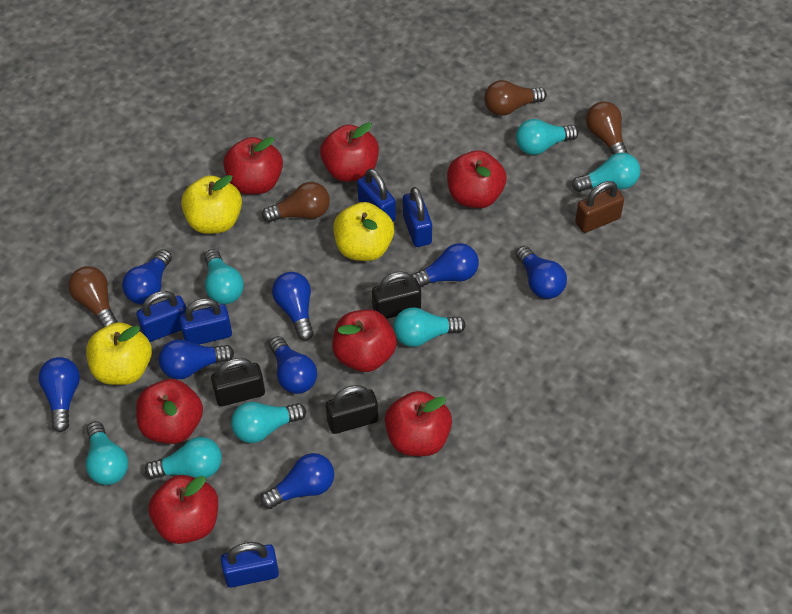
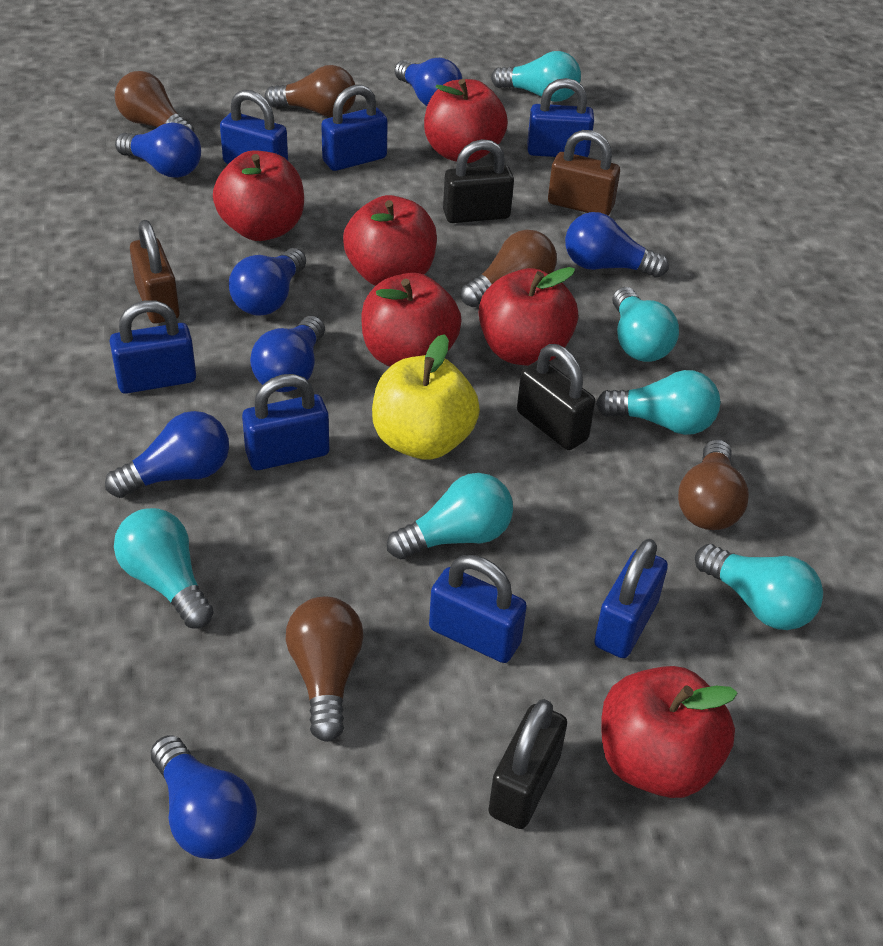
blue light bulb: [38,357,80,432] [122,249,172,304] [159,339,234,380] [260,453,334,509] [269,336,317,394] [272,272,314,341] [412,243,479,287] [516,246,567,299] = 8 -> [105,411,229,498] [115,122,201,178] [151,735,257,859] [229,248,306,316] [250,316,325,392] [395,58,462,106] [565,212,669,278] = 7
blue padlock: [136,291,186,342] [179,298,232,345] [221,542,279,588] [357,168,396,221] [403,187,432,247] = 5 -> [110,300,196,394] [220,90,288,164] [242,374,329,470] [321,85,388,171] [429,555,527,663] [527,78,594,157] [594,539,668,658] = 7
brown light bulb: [68,266,118,328] [262,182,330,223] [484,80,547,116] [586,101,629,155] = 4 -> [115,71,194,132] [265,65,356,117] [286,597,364,742] [461,230,557,307] [678,439,749,530] = 5
brown padlock: [575,181,624,233] = 1 -> [130,220,179,323] [548,130,620,216] = 2
red apple: [136,379,203,444] [148,475,218,544] [223,137,283,194] [320,122,379,182] [332,310,397,372] [385,391,452,456] [447,150,507,208] = 7 -> [213,150,304,241] [343,195,437,286] [361,273,462,366] [424,79,508,163] [479,267,578,366] [601,666,738,798] = 6
turquoise light bulb: [85,421,128,485] [145,437,222,479] [205,249,244,304] [231,402,306,443] [393,307,466,347] [516,119,579,155] [572,153,640,192] = 7 -> [114,508,214,628] [387,473,513,559] [491,51,581,102] [596,370,720,435] [612,287,679,362] [695,544,823,630] = 6
yellow apple: [86,322,152,385] [181,175,242,234] [333,202,394,261] = 3 -> [372,334,480,460] = 1

